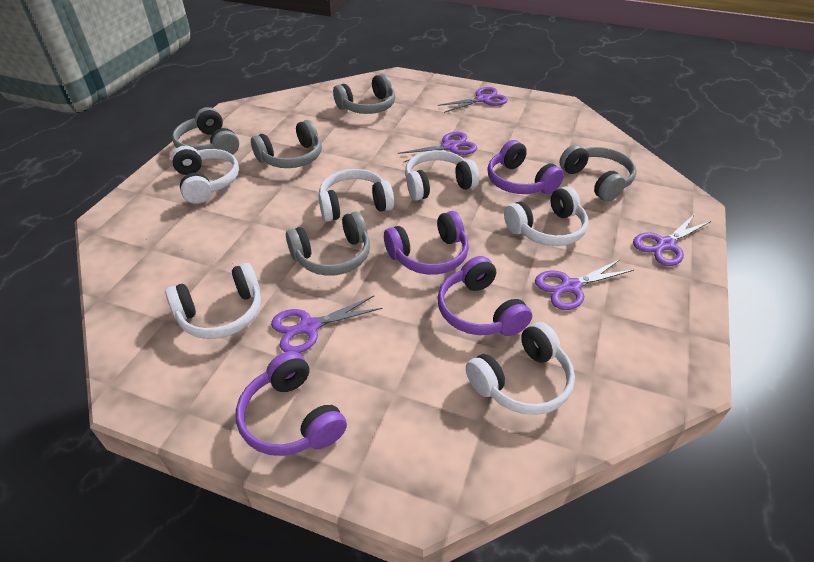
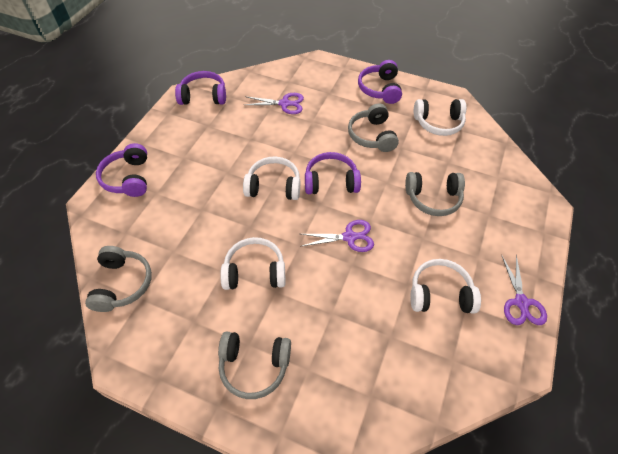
grey headphones: [172,107,239,155] [251,120,322,168] [286,211,370,276] [333,74,395,114] [559,145,636,202] = 5 -> [85,246,152,312] [218,332,291,399] [348,103,399,152] [405,172,465,216] = 4
purple scissors: [271,295,383,353] [397,132,477,163] [437,87,508,113] [535,259,634,310] [633,214,711,266] = 5 -> [245,93,304,114] [300,220,374,252] [501,255,547,325] = 3
white headphones: [165,263,261,339] [171,145,239,204] [318,169,394,222] [405,150,479,201] [466,322,575,415] [504,186,588,246] = 6 -> [220,237,286,290] [243,157,300,200] [410,259,481,313] [414,99,466,136] = 4

